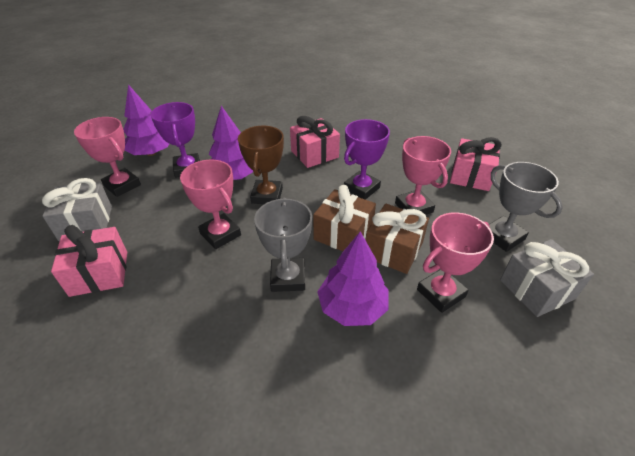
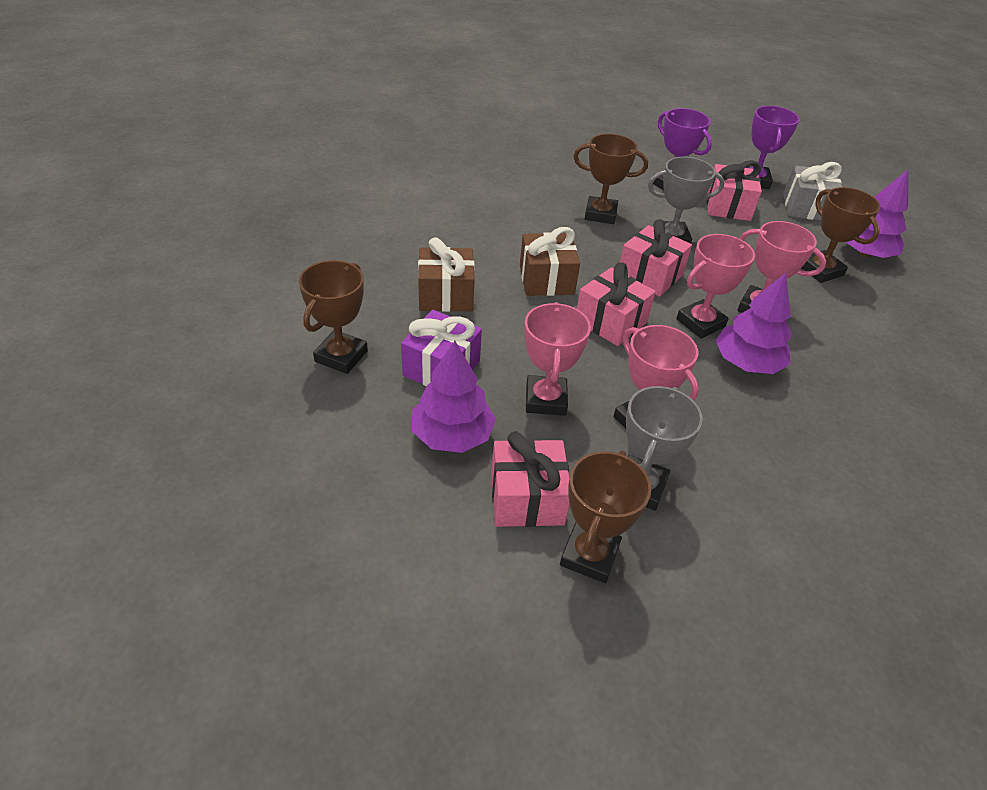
brown trophy: [238,126,284,204] = 1 -> [299,260,368,374] [560,450,651,583] [574,134,648,224] [802,187,881,283] = 4
grey gift: [42,178,112,241] [500,239,594,317] = 2 -> [783,162,842,220] = 1
pink gift: [51,225,127,297] [290,116,340,168] [450,137,502,191] = 3 -> [491,431,570,527] [577,262,656,346] [620,219,692,297] [707,160,762,221] = 4
purple gift: none = 0 -> [401,310,482,386] = 1

